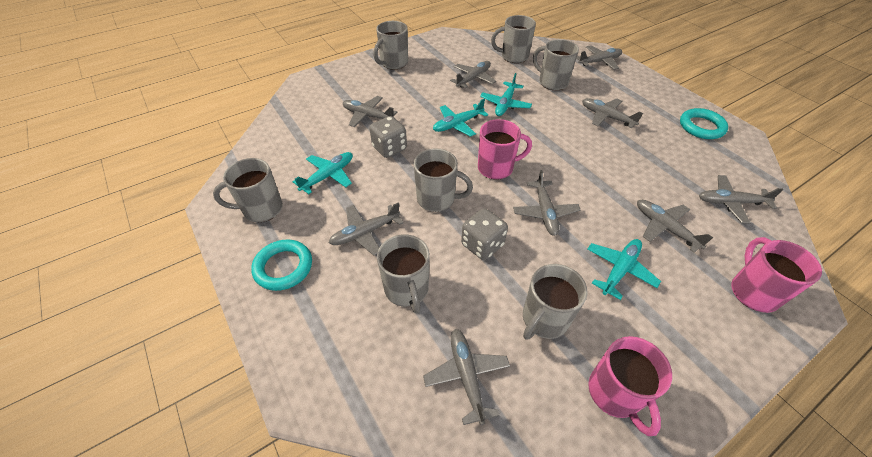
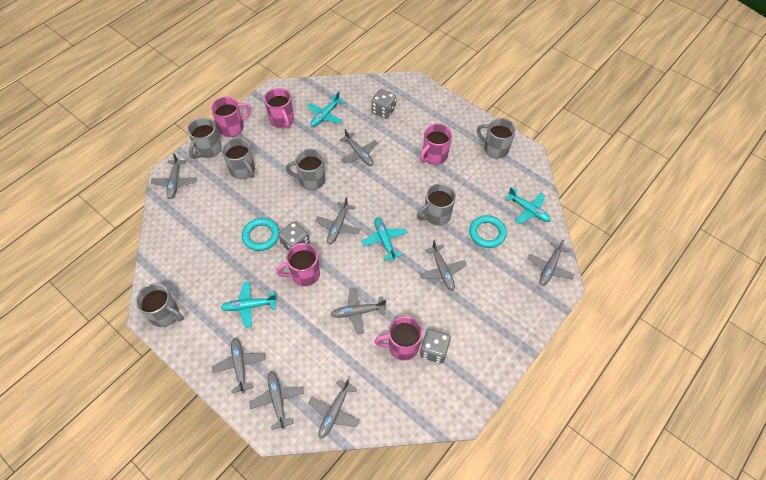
grey dice: [369,116,407,158] [461,208,508,260] = 2 -> [278,222,310,251] [371,89,396,119] [420,329,451,363] = 3
grey mug: [213,158,283,222] [373,21,408,69] [377,234,430,314] [414,148,473,212] [491,15,536,63] [523,264,588,340] [533,39,579,90] = 7 -> [135,283,184,327] [187,117,222,159] [222,138,255,179] [286,149,325,190] [417,183,456,226] [477,118,516,159] = 6
pink mug: [478,119,532,180] [588,336,672,436] [731,237,822,313] = 3 -> [211,97,250,137] [264,88,294,128] [276,243,320,286] [375,316,423,360] [420,124,452,165] = 5

